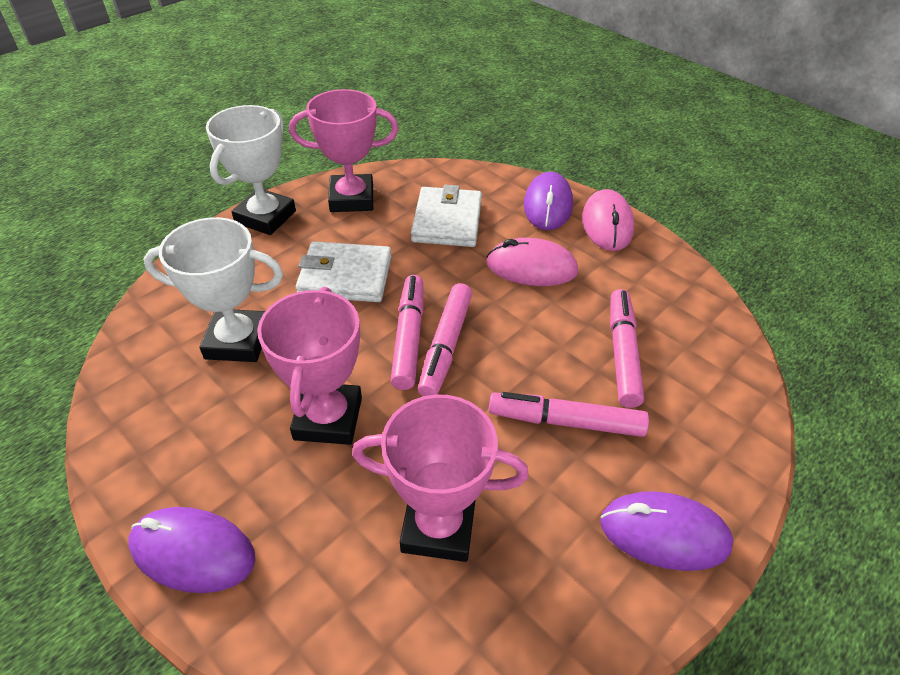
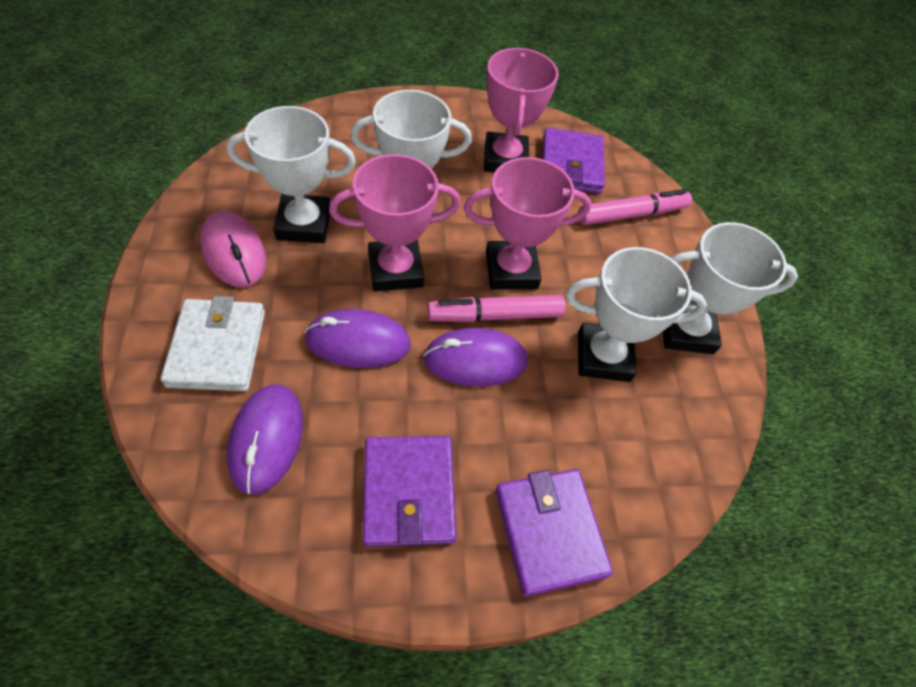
pink marker: [390,275,424,390] [418,283,472,396] [489,392,649,437] [610,289,644,408] = 4 -> [427,295,565,322] [578,189,692,225] = 2
pink mouse: [486,238,578,286] [582,189,635,251] = 2 -> [200,210,267,287] = 1
purple wallet: none = 0 -> [363,436,457,547] [495,469,613,597] [542,128,605,194] = 3
white trophy: [143,217,283,362] [206,105,296,235] = 2 -> [226,106,356,243] [351,90,472,214] [566,247,707,382] [663,222,798,354] = 4
white wallet: [296,241,392,302] [411,185,482,247] = 2 -> [161,296,265,391] = 1

